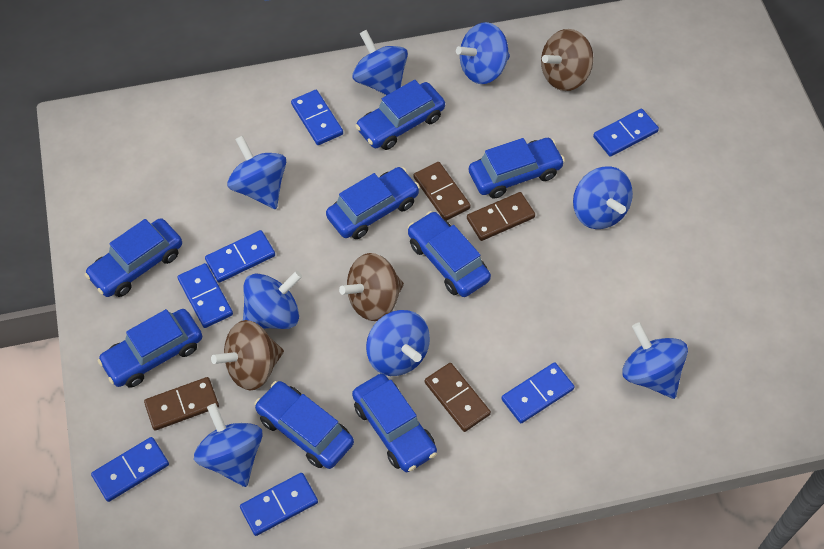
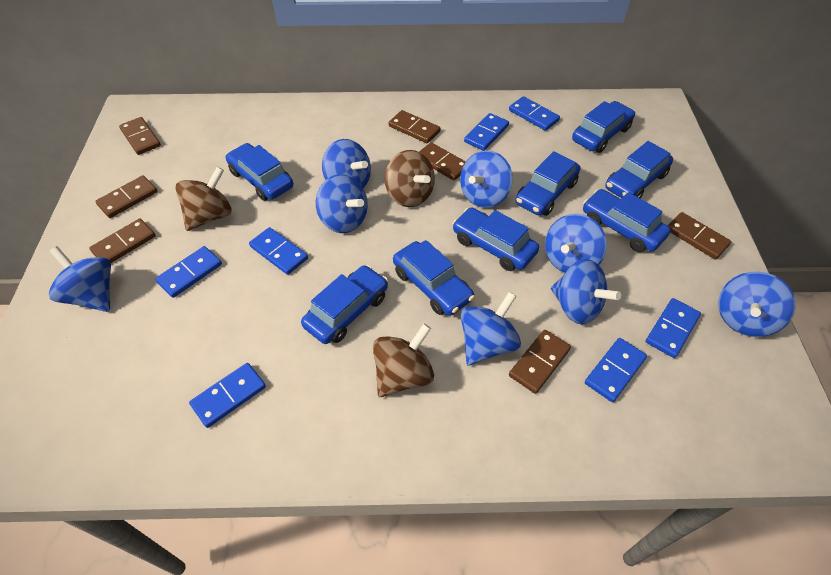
brown domino: [144,377,219,430] [414,162,471,221] [425,363,491,432] [467,192,535,241] = 4 -> [89,218,156,263] [95,176,158,218] [119,117,161,155] [389,110,441,143] [419,142,466,181] [509,330,571,394] [667,212,731,259] = 7

